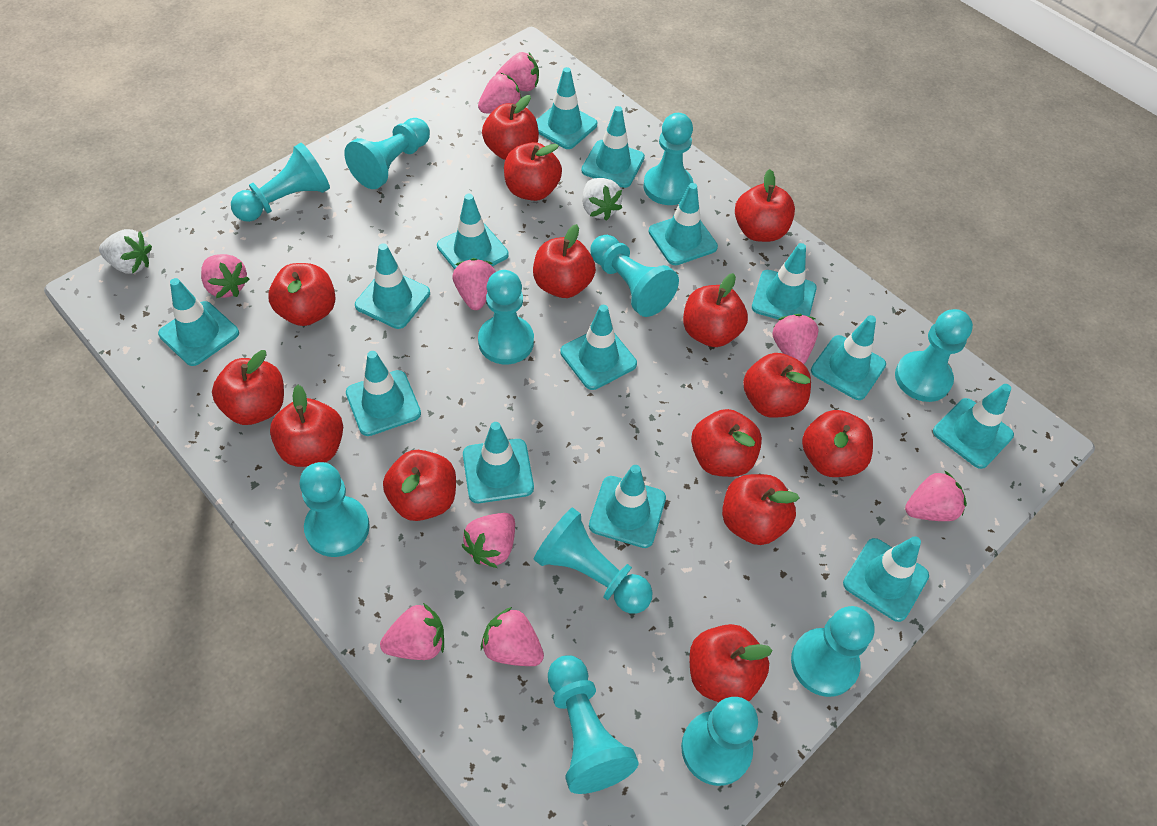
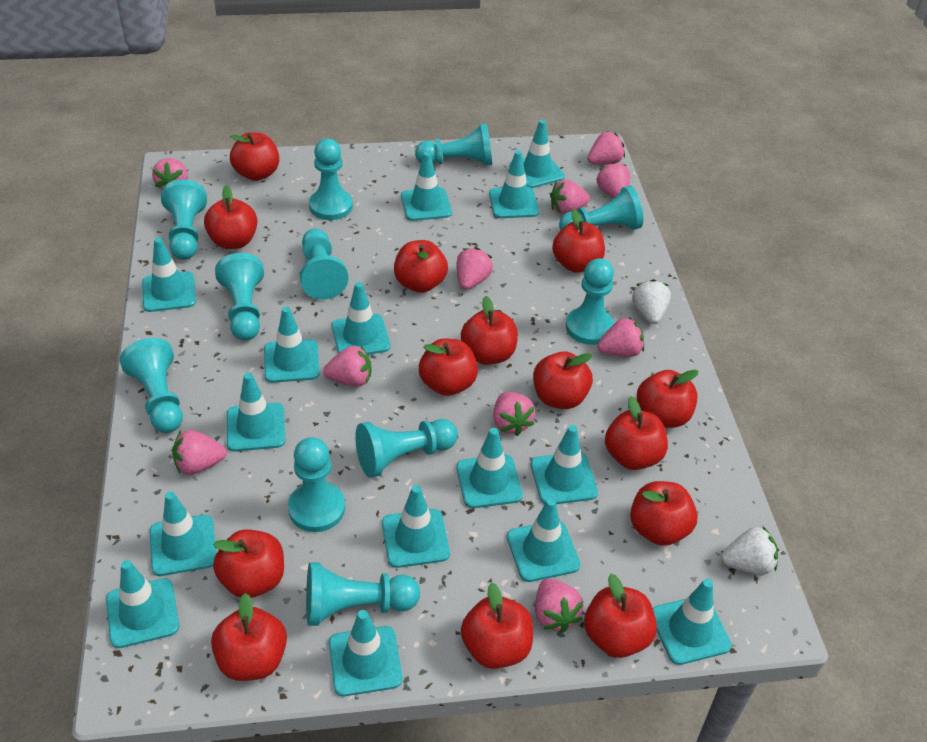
pink strawberry: [201,254,249,298] [380,603,444,660] [452,258,496,310] [462,513,515,568] [478,73,522,114] [481,607,544,666] [496,52,539,91] [772,314,819,364] [905,470,967,521] = 9 -> [152,158,188,190] [172,430,227,475] [323,346,372,387] [457,247,493,290] [493,392,535,436] [535,578,584,633] [550,179,590,215] [588,132,625,165] [596,162,630,198] [598,317,644,357] = 10
turquoise traffic cone: [158,278,239,366] [346,351,421,436] [355,243,430,329] [437,194,509,269] [463,422,534,503] [536,67,597,149] [560,305,637,390] [581,106,645,188] [589,465,666,548] [649,183,718,265] [752,243,817,319] [811,315,886,400] [843,536,929,622] [933,384,1014,469] = 14 -> [106,560,179,648] [142,237,196,312] [150,492,216,576] [227,373,286,452] [264,307,320,383] [329,610,402,696] [332,282,391,355] [382,485,450,568] [401,152,452,221] [456,428,523,508] [489,150,539,218] [507,498,580,582] [510,120,565,188] [531,425,598,504] [653,579,732,665] = 15

